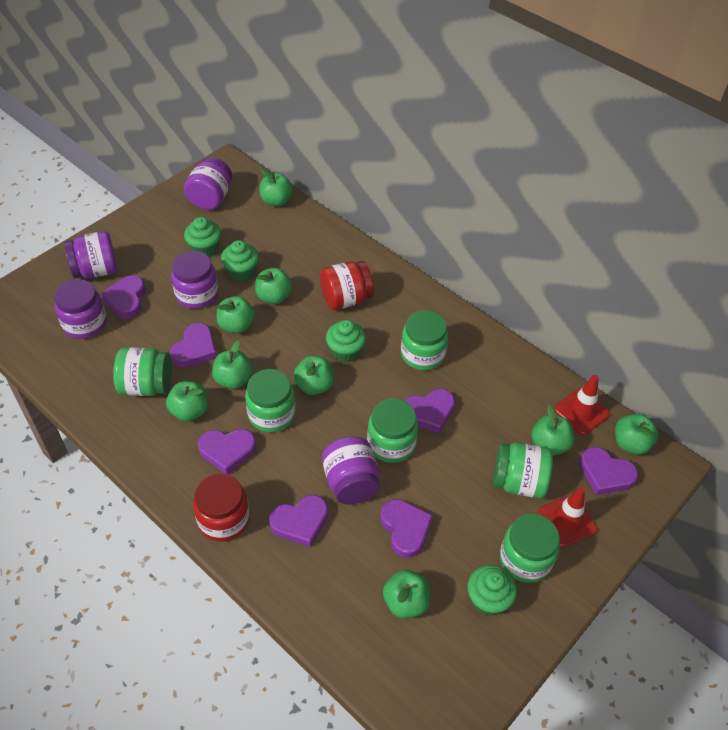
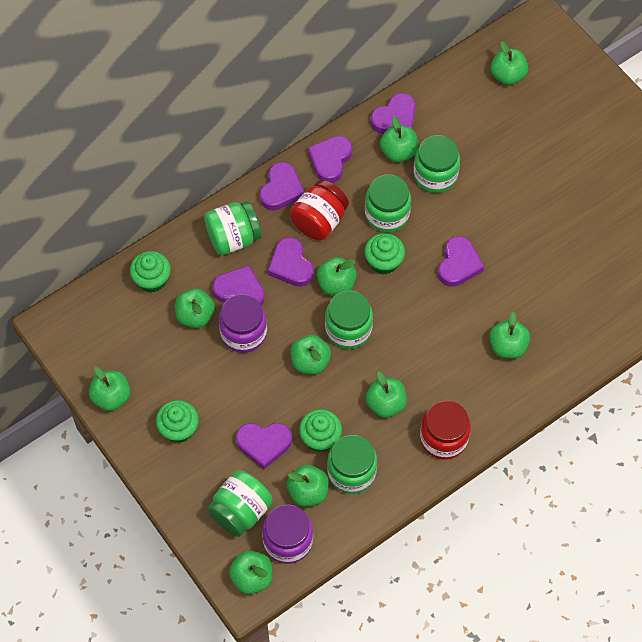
green apple: [166,381,208,422] [212,340,253,389] [217,296,255,333] [255,268,293,304] [259,168,293,207] [293,356,334,395] [383,570,431,618] [531,405,574,456] [615,414,658,455] = 9 -> [89,366,130,411] [175,289,215,328] [229,550,272,594] [287,465,329,507] [290,334,331,374] [317,257,357,296] [366,371,407,418] [380,117,418,162] [489,311,530,359] [491,41,528,85] = 10
purple jar: [54,279,107,339] [64,231,118,279] [171,251,218,309] [184,157,232,210] [322,436,380,505] = 5 -> [219,294,267,353] [262,505,313,564] = 2
red traffic cone: [538,487,598,548] [554,375,610,435] = 2 -> none = 0

